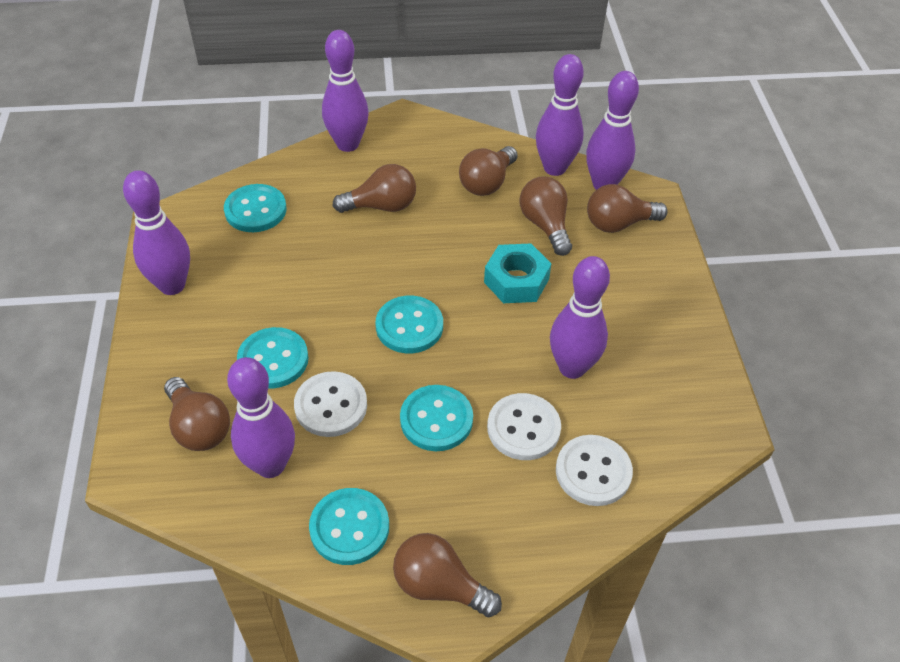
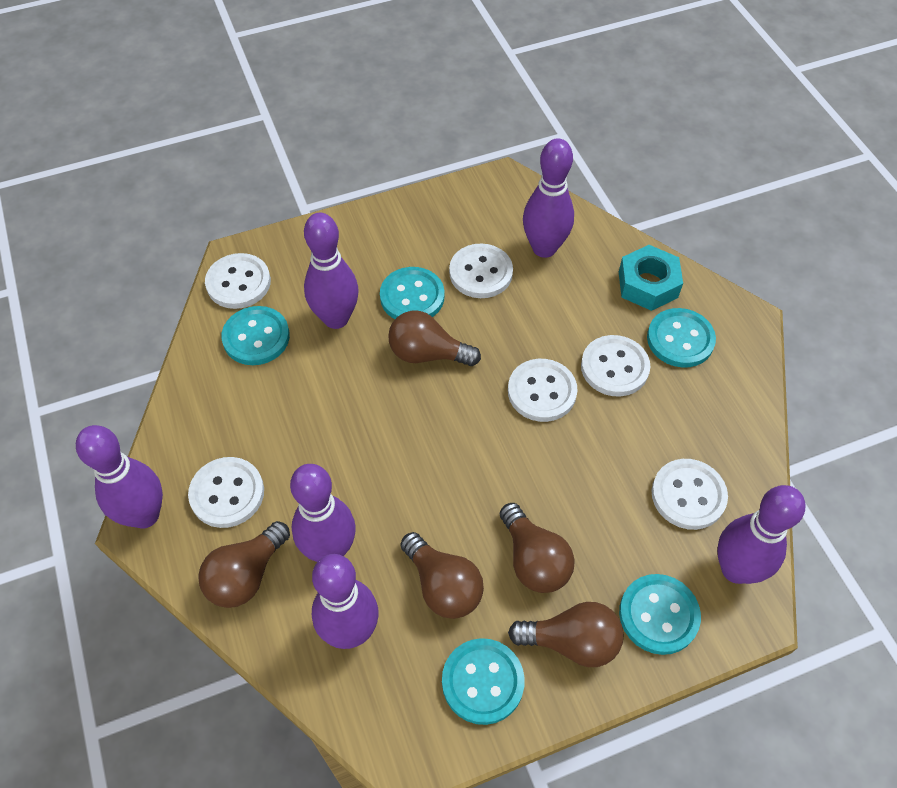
brown light bulb: [164,377,230,451] [333,164,416,213] [393,533,502,617] [459,146,518,196] [520,176,572,256] [587,184,668,233] = 6 -> [198,521,290,608] [388,311,481,366] [401,532,484,619] [500,503,575,593] [508,602,623,667] = 5
white button: [294,371,367,437] [487,393,561,460] [556,435,633,506] = 3 -> [188,457,264,528] [205,253,271,309] [449,243,513,298] [508,359,578,422] [581,335,650,396] [651,459,728,530] = 6

